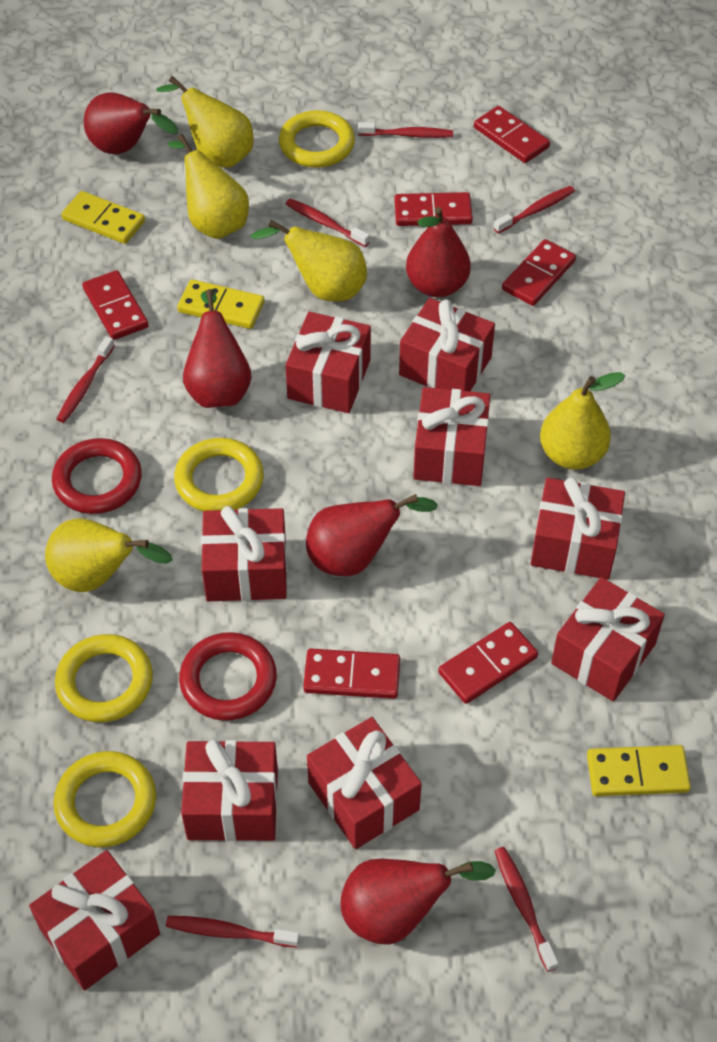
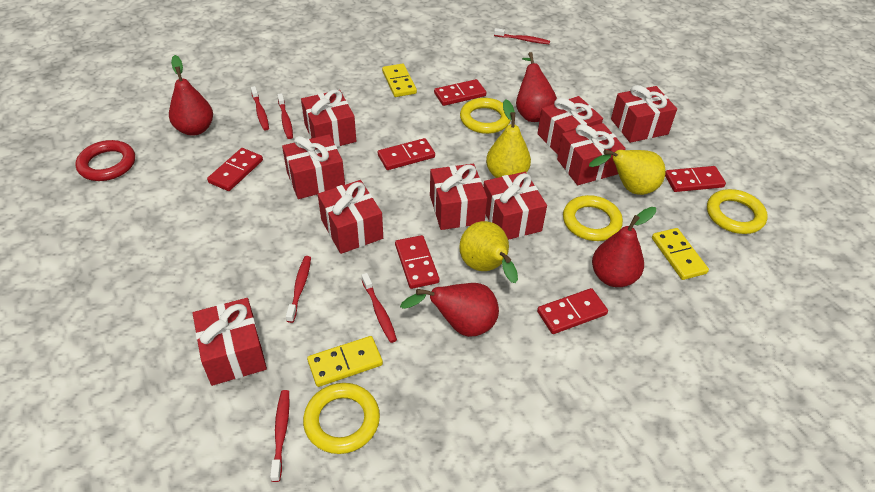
red pear: [84,92,178,154] [183,289,252,408] [306,494,438,576] [341,859,496,944] [406,207,471,297] = 5 -> [169,55,213,136] [400,283,499,337] [516,52,557,122] [592,207,656,287] = 4
red ring: [52,438,142,514] [179,632,277,721] = 2 -> [75,140,135,181] = 1
yellow pear: [45,518,173,592] [156,76,254,168] [168,134,249,239] [251,220,367,302] [540,372,625,470] = 5 -> [459,221,518,283] [486,99,531,178] [589,150,665,195] = 3

